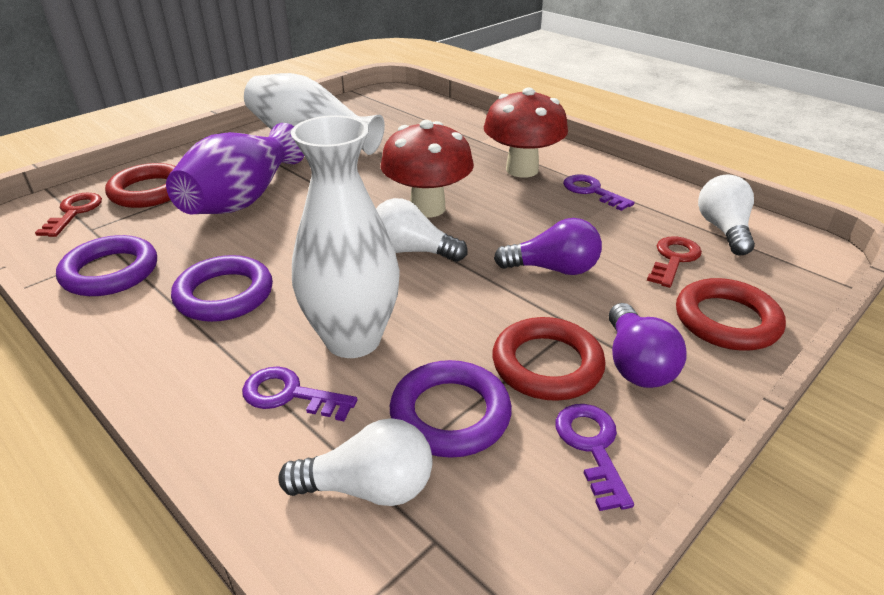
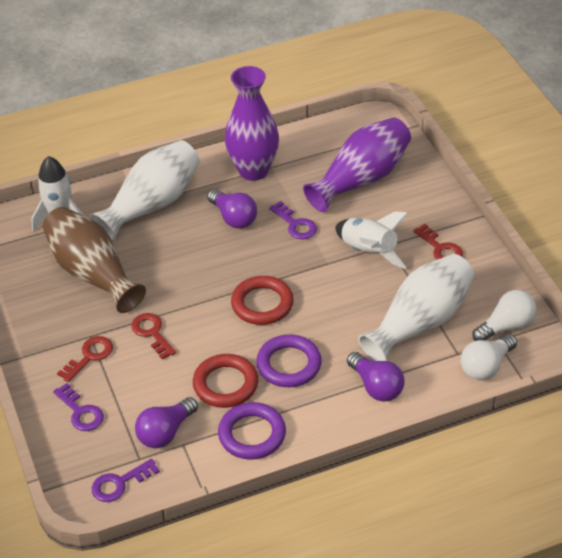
brown vase: none = 0 -> [43,207,146,313] = 1
purple light bulb: [494,218,602,275] [609,303,687,388] = 2 -> [135,397,198,448] [207,189,257,229] [347,352,405,402] = 3
purple ring: [56,235,157,296] [171,255,273,322] [390,360,512,458] = 3 -> [218,402,286,460] [256,334,322,387] = 2
purple vase: [166,123,304,214] = 1 -> [225,66,279,181] [303,117,411,212] = 2
red key: [35,192,102,237] [647,236,702,288] = 2 -> [57,336,113,382] [131,313,176,360] [413,224,463,260] = 3
red mushroom: [380,120,474,218] [484,87,568,178] = 2 -> none = 0
red ring: [105,163,176,208] [493,317,606,401] [676,278,786,351] = 3 -> [193,354,258,408] [231,276,294,325] = 2
white light bulb: [278,418,433,506] [376,198,467,262] [698,174,755,256] = 3 -> [461,334,517,380] [472,290,536,341] = 2
white rocket: none = 0 -> [31,156,83,231] [335,211,409,269] = 2

